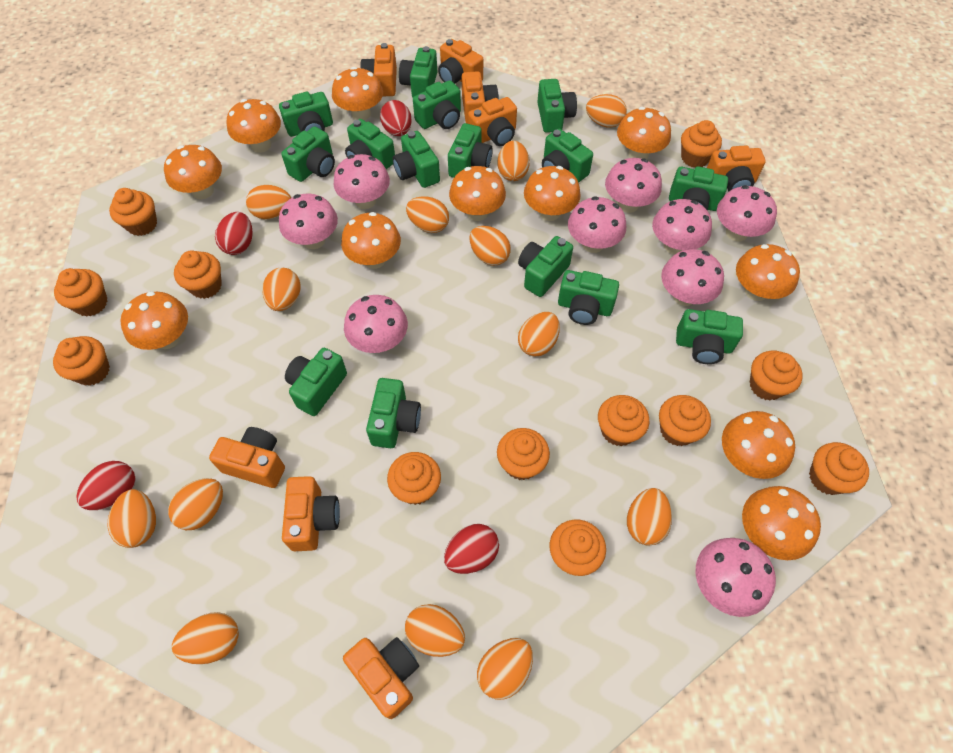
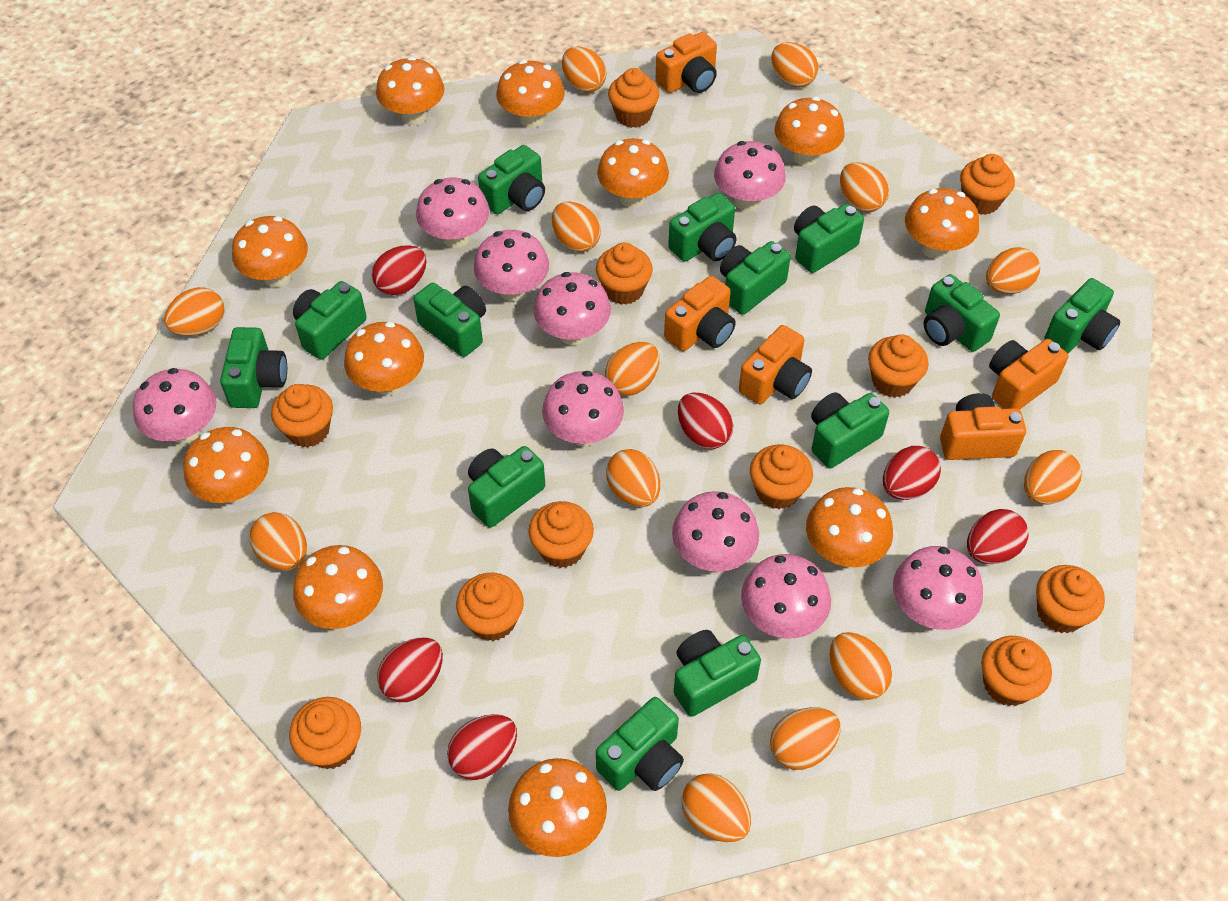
green camera: [279,92,333,137] [281,126,335,182] [285,348,347,416] [345,119,395,169] [366,378,421,448] [393,131,440,188] [399,46,437,98] [413,80,461,129] [448,123,493,178] [518,236,573,297] [537,79,577,133] [542,129,593,183] [558,270,619,325] [669,166,728,211] [676,309,743,364] = 15 -> [220,327,287,408] [293,281,367,360] [413,283,486,357] [468,446,545,528] [478,145,545,214] [596,697,684,791] [668,193,736,262] [674,630,761,717] [720,241,791,315] [794,204,864,273] [811,393,889,468] [924,274,1000,352] [1044,278,1121,353] = 13
orange camera: [209,427,285,488] [282,476,340,551] [343,637,419,719] [360,43,397,96] [438,39,483,84] [462,71,499,124] [468,97,517,146] [707,145,766,192] = 8 -> [656,32,717,93] [664,276,736,351] [739,325,812,404] [940,393,1026,460] [989,339,1069,409] = 5
orange cupcake: [53,336,110,386] [54,268,108,317] [109,188,157,236] [174,250,222,299] [387,452,441,505] [497,428,550,480] [550,519,606,576] [598,395,649,446] [659,395,711,446] [681,120,722,168] [749,351,803,401] [809,442,869,495] = 12 -> [271,384,333,447] [289,697,361,769] [456,573,524,641] [528,501,594,568] [596,243,653,305] [608,68,659,128] [750,445,813,509] [868,335,929,398] [960,154,1015,215] [981,636,1052,706] [1036,565,1105,633] = 11
red egg: [76,461,136,510] [215,212,253,255] [380,100,412,136] [444,524,499,574] = 4 -> [372,245,426,296] [377,638,443,702] [447,714,517,780] [678,393,733,449] [883,446,941,500] [967,509,1029,564] = 6

